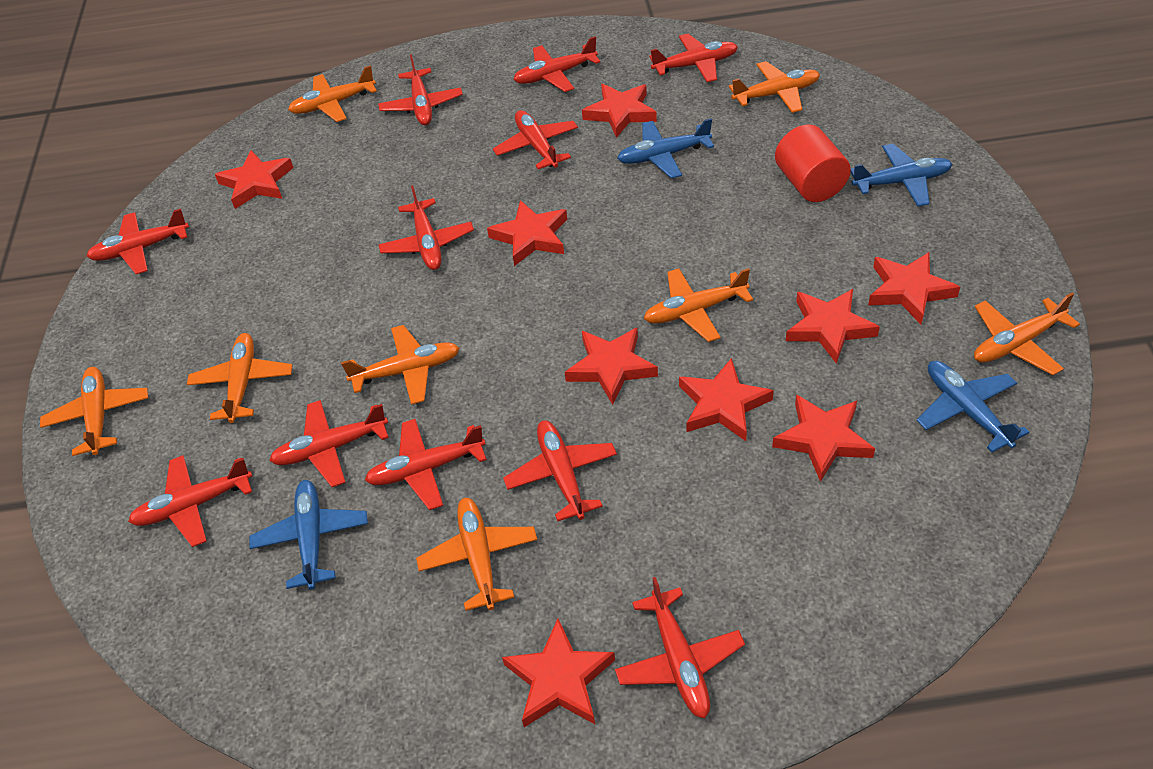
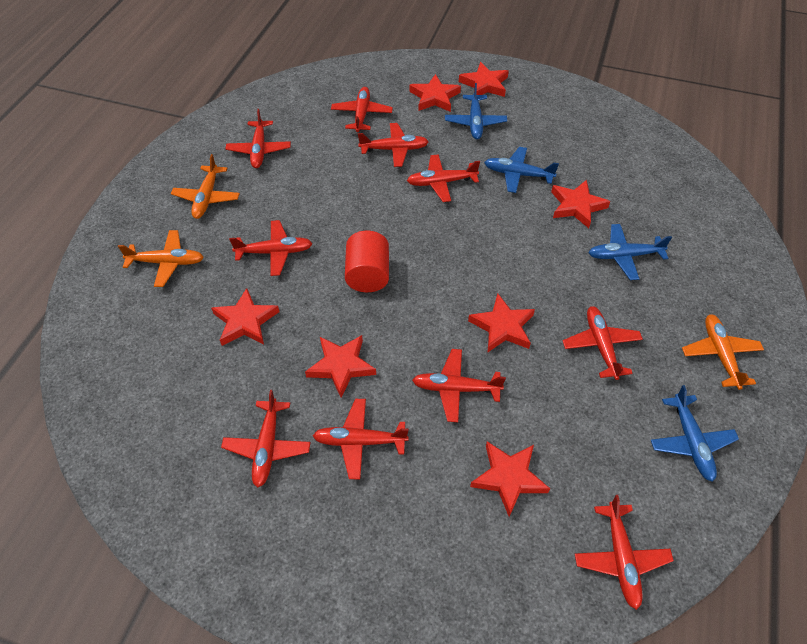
orange plane: [40,367,148,456] [187,333,293,423] [288,65,377,122] [341,325,460,405] [416,498,537,611] [644,268,753,342] [729,61,820,113] [974,293,1080,375] = 8 -> [118,230,204,287] [171,154,240,219] [682,314,764,390] = 3
red plane: [86,209,189,274] [128,455,252,547] [269,400,389,487] [365,419,487,510] [378,54,463,125] [379,185,474,270] [493,110,578,169] [503,420,617,522] [513,36,601,92] [615,577,745,719] [649,34,738,82] = 11 -> [221,390,311,488] [226,109,291,168] [229,220,313,276] [313,399,409,480] [331,87,393,132] [358,123,429,167] [407,154,480,202] [412,349,506,422] [563,306,643,380] [575,495,674,610] = 10
red star: [215,150,294,209] [487,200,567,266] [502,619,615,727] [565,328,658,405] [582,84,657,138] [679,358,774,441] [772,394,875,482] [786,289,880,364] [868,252,960,324] = 9 -> [211,288,280,346] [305,335,376,398] [409,74,461,112] [459,62,509,97] [468,293,535,353] [470,441,550,517] [551,180,611,228] = 7

